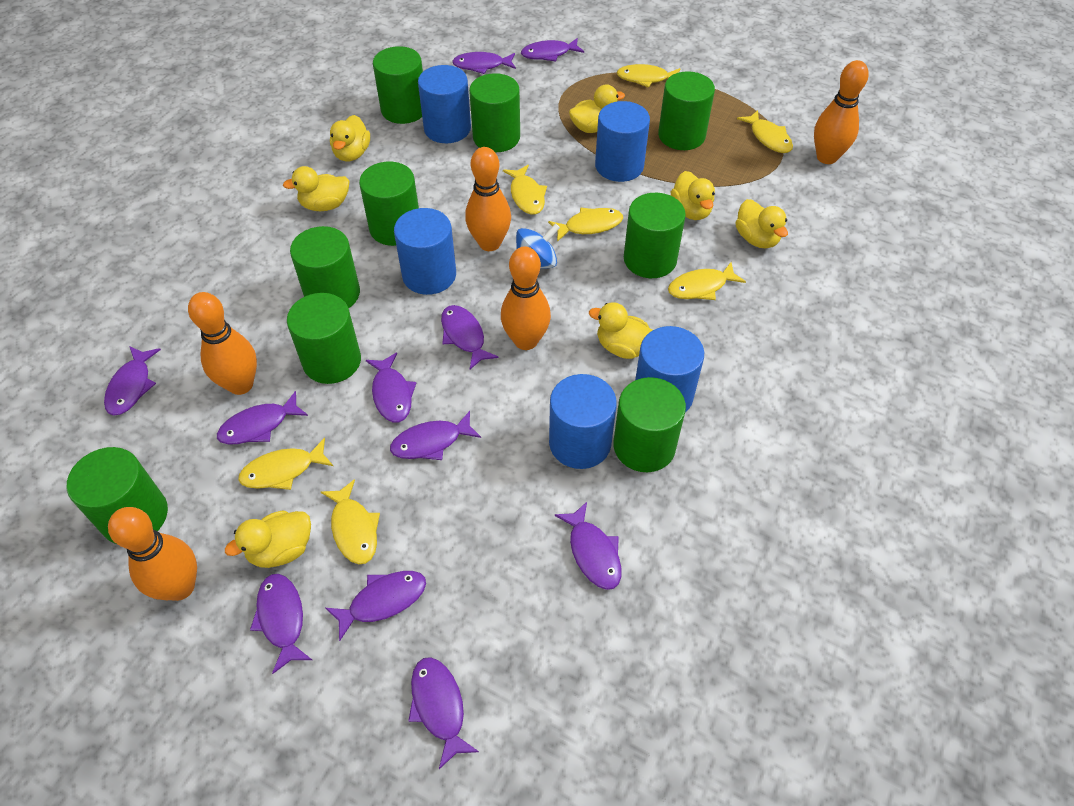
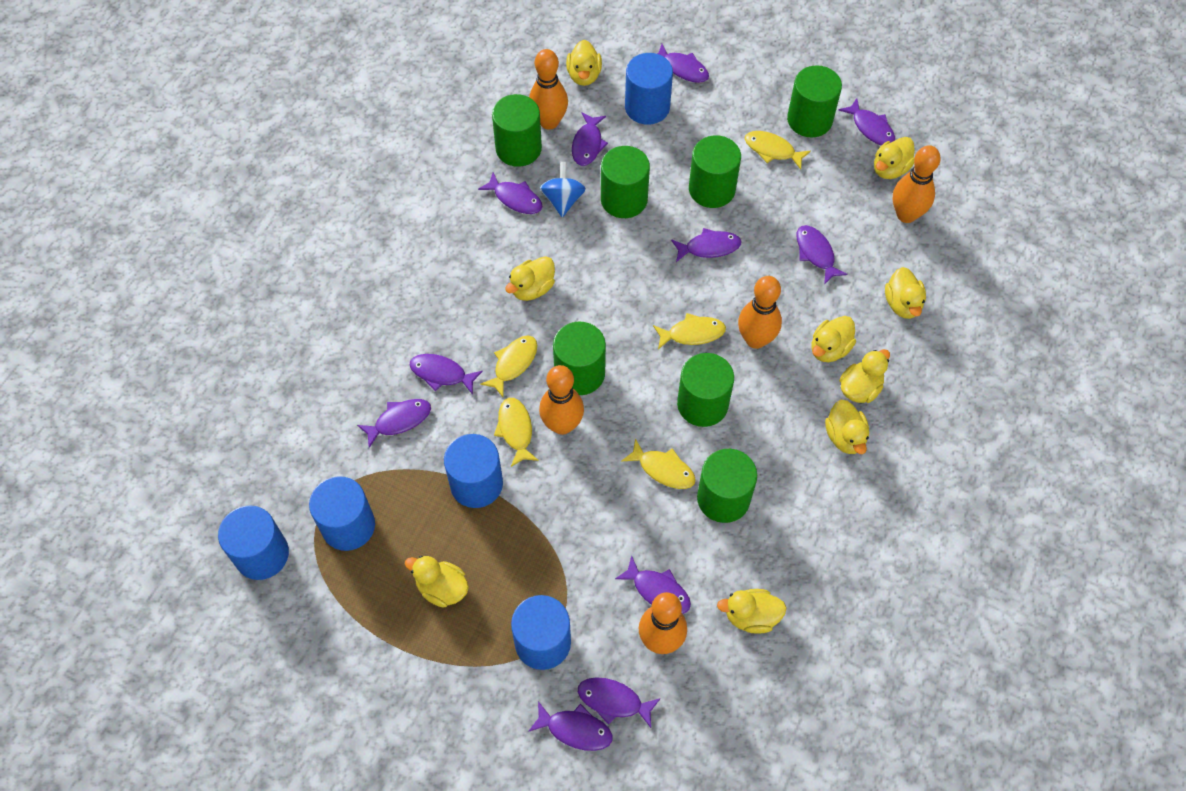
green cylinder: [67,447,168,544] [287,293,361,384] [290,226,360,308] [359,162,419,246] [373,46,423,124] [469,73,520,152] [613,377,686,472] [624,193,686,278] [658,71,715,150] = 9 -> [492,94,542,167] [553,322,606,395] [601,146,650,218] [677,353,734,427] [689,135,741,208] [697,449,757,523] [787,65,842,138] = 7
yellow duck: [225,510,311,568] [283,166,350,211] [330,115,370,162] [569,84,625,133] [589,302,653,359] [671,171,715,220] [735,199,788,248] = 7 -> [405,556,469,608] [505,256,555,301] [566,40,602,86] [717,589,787,634] [812,316,856,362] [825,400,869,454] [839,349,890,403] [874,137,915,179] [885,267,926,319] = 9
yellow fish: [238,438,333,490] [321,479,380,564] [503,165,547,215] [548,208,623,242] [617,64,681,88] [668,262,746,300] [737,110,793,153] = 7 -> [480,336,537,397] [494,398,539,467] [621,438,696,489] [653,313,726,349] [745,131,811,170] = 5

